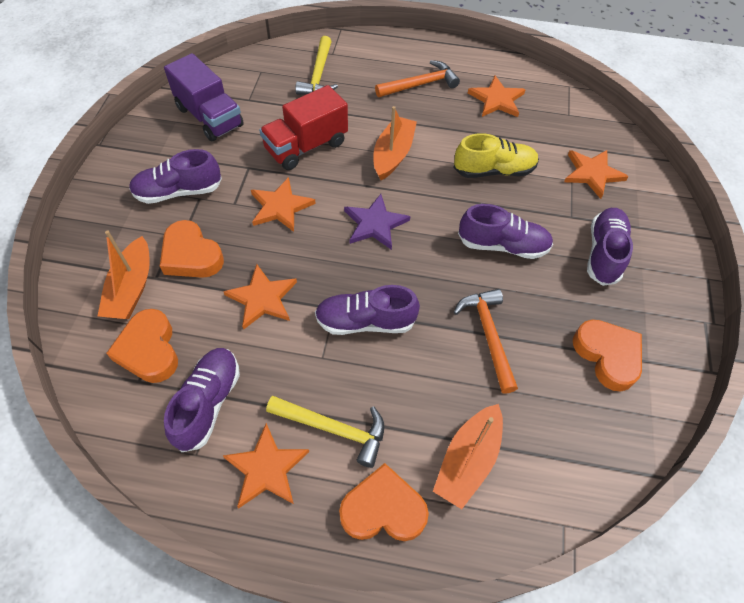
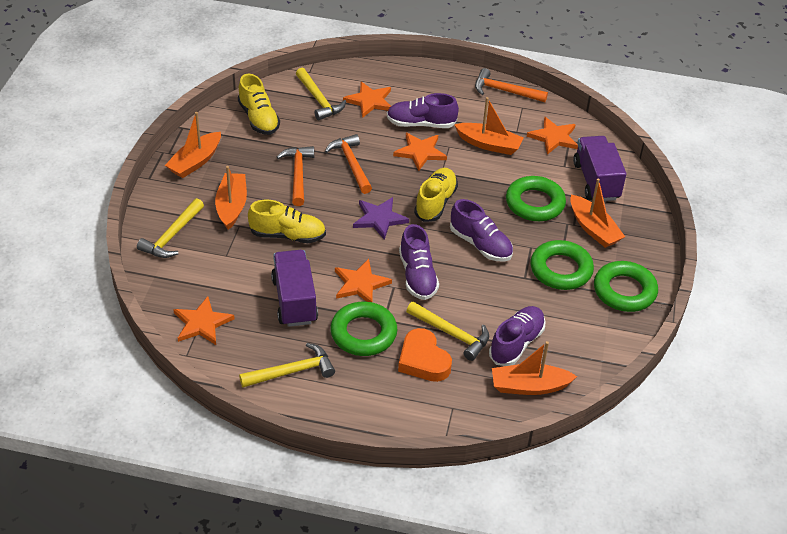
green ring: none = 0 -> [330,302,397,356] [506,176,566,221] [531,240,594,290] [594,261,658,312] = 4
orange boat: [98,230,150,319] [373,106,417,180] [433,404,503,509] = 3 -> [165,112,221,178] [215,166,247,230] [454,97,524,155] [492,341,577,395] [570,179,625,248] = 5
orange hammer: [375,60,460,97] [454,289,518,394] = 2 -> [277,146,314,206] [325,134,372,194] [475,68,548,102] = 3
orange heart: [106,309,178,383] [160,220,224,278] [339,463,429,541] [573,319,642,391] = 4 -> [398,328,452,382] = 1
purple shoe: [129,149,222,204] [164,348,240,452] [315,285,420,335] [458,204,553,259] [587,208,633,286] = 5 -> [387,93,459,128] [399,224,439,300] [450,199,513,262] [489,306,545,366] = 4
purple truck: [164,53,244,141] = 1 -> [271,250,318,327] [573,136,626,201] = 2
red truck: [259,85,348,170] = 1 -> none = 0
yellow hammer: [266,396,384,468] [295,36,338,94] = 2 -> [137,198,204,258] [239,343,335,387] [296,68,346,120] [406,302,489,361] = 4
yellow shoe: [453,133,539,178] = 1 -> [238,74,280,135] [248,200,326,243] [414,168,458,222] = 3

